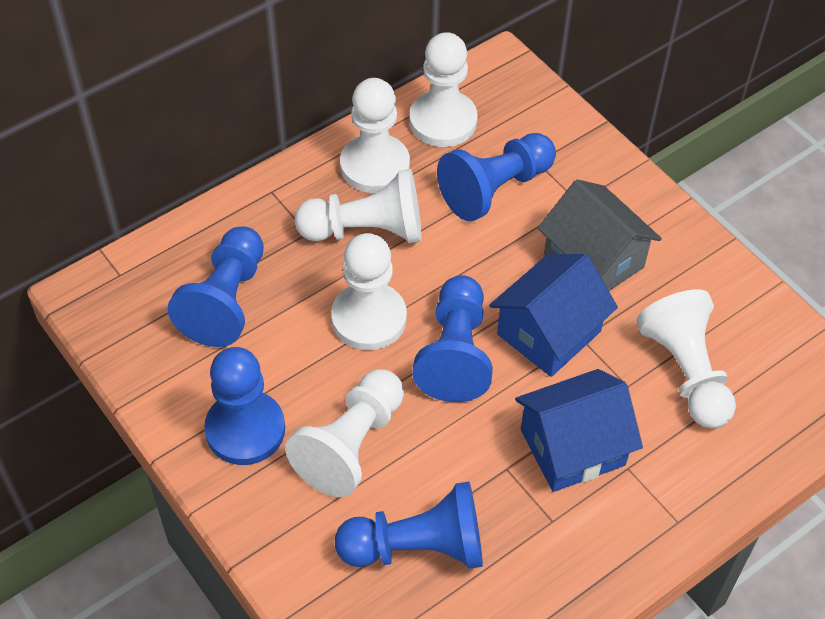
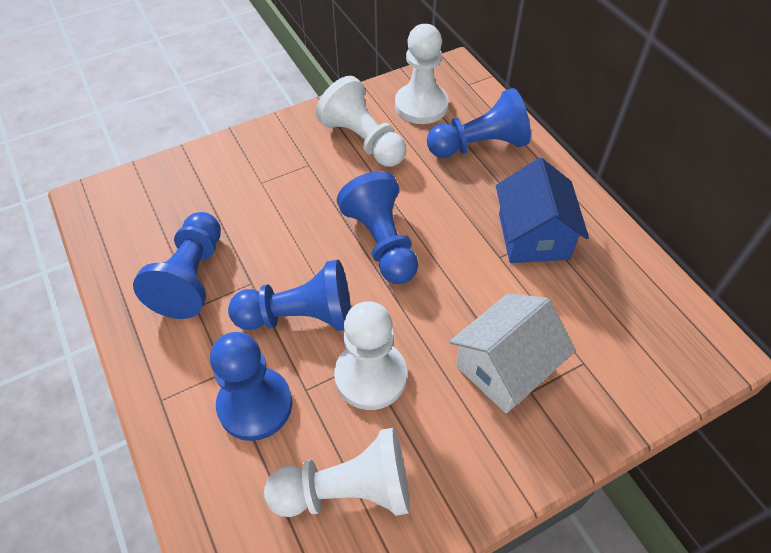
blue house: [489,254,618,377] [515,369,643,492] = 2 -> [496,158,589,263] = 1
grey house: [538,179,662,291] = 1 -> none = 0
white house: none = 0 -> [450,293,576,413] = 1
white pawn: [285,369,404,497] [295,169,422,243] [331,233,407,350] [340,78,410,193] [410,32,477,147] [636,289,736,428] = 6 -> [264,427,410,517] [316,76,406,167] [334,301,407,410] [395,24,449,124] = 4

